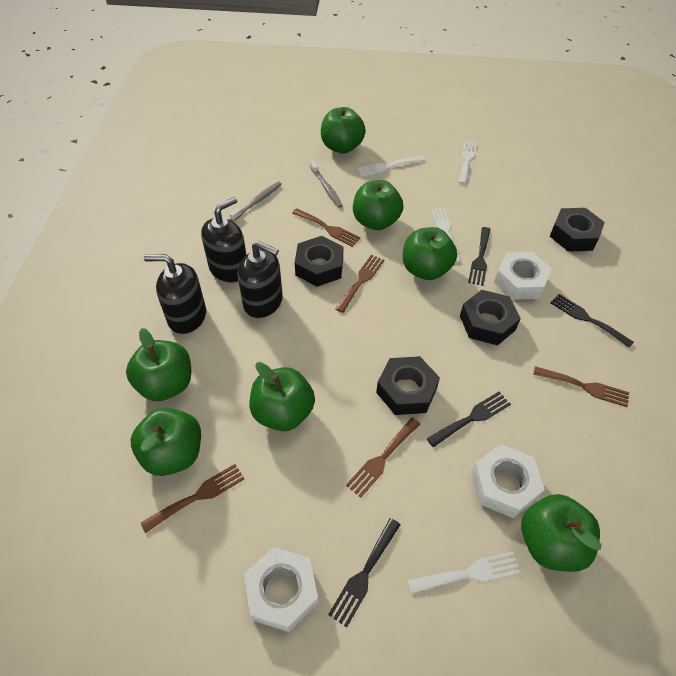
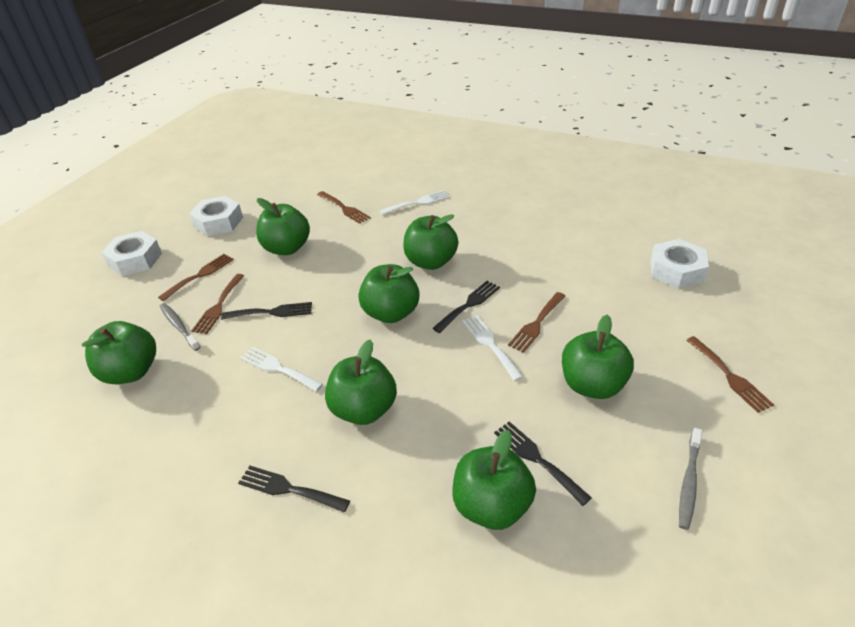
black nut: [295,236,344,287] [376,356,440,415] [460,290,521,345] [550,208,605,252] = 4 -> none = 0
black soap dispenser: [144,254,206,334] [201,197,246,283] [237,241,283,318] = 3 -> none = 0
white fork: [357,156,425,177] [407,551,521,594] [431,208,461,263] [458,140,477,184] = 4 -> [240,347,323,392] [379,190,450,215] [462,315,524,381] = 3

